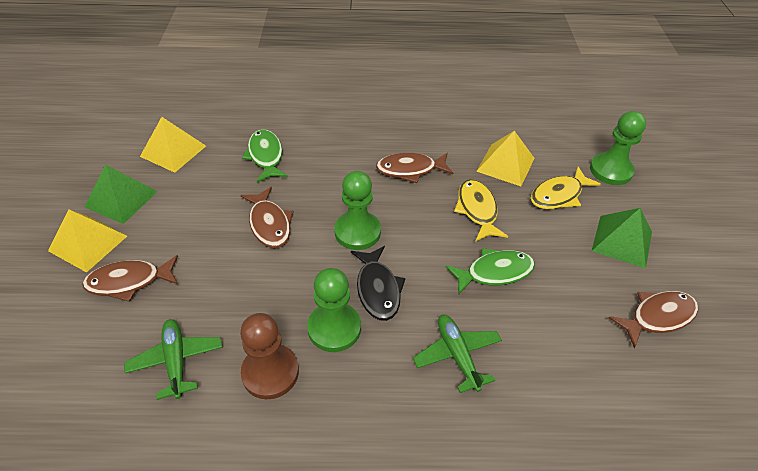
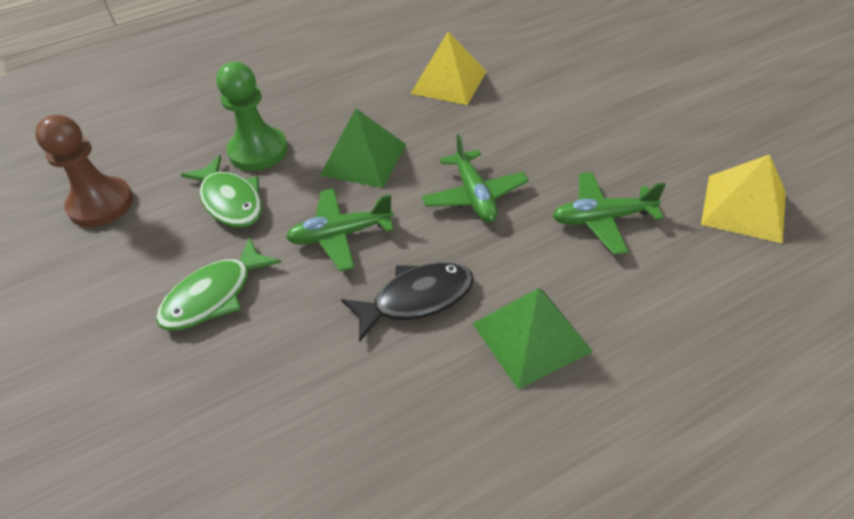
brown fish: [82,255,178,302] [241,187,294,248] [376,153,453,183] [609,291,698,348] = 4 -> none = 0
green pawn: [307,268,361,352] [334,171,381,250] [590,111,646,185] = 3 -> [217,62,288,171] = 1
green plane: [124,319,222,400] [413,315,502,393] = 2 -> [286,188,394,271] [422,134,529,222] [553,172,666,255] = 3
yellow fish: [454,179,508,242] [531,167,601,209] = 2 -> none = 0
yellow pyramid: [48,209,127,273] [140,117,206,173] [476,131,535,186] = 3 -> [410,32,487,105] [701,154,786,244] = 2

